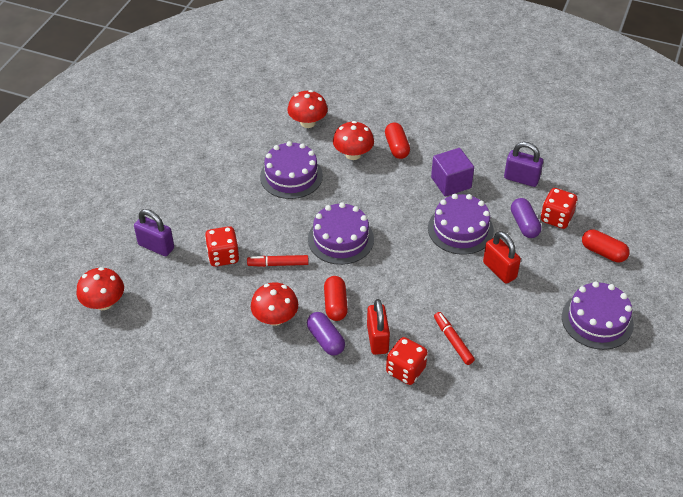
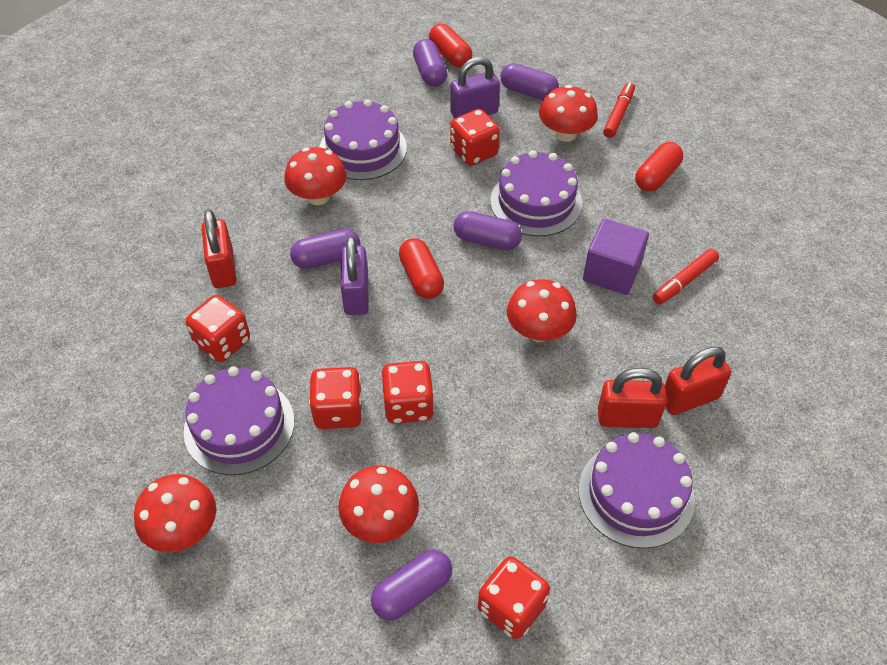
purple capsule: [307,312,345,355] [511,198,541,238] = 2 -> [290,229,361,269] [371,550,452,620] [413,39,447,87] [453,211,522,250] [500,63,559,100] = 5
red dice: [205,226,240,267] [386,337,428,385] [541,188,578,229] = 3 -> [186,295,250,362] [309,367,363,429] [382,361,434,424] [450,109,500,166] [478,556,550,639] = 5
red mushroom: [76,267,124,310] [251,282,298,326] [287,90,328,128] [333,121,374,160] = 4 -> [134,474,216,552] [284,147,347,205] [338,466,419,543] [507,279,577,342] [539,85,598,142] = 5
red padlock: [367,299,390,355] [483,231,521,284] = 2 -> [202,209,236,288] [598,368,667,428] [665,346,731,415] = 3

